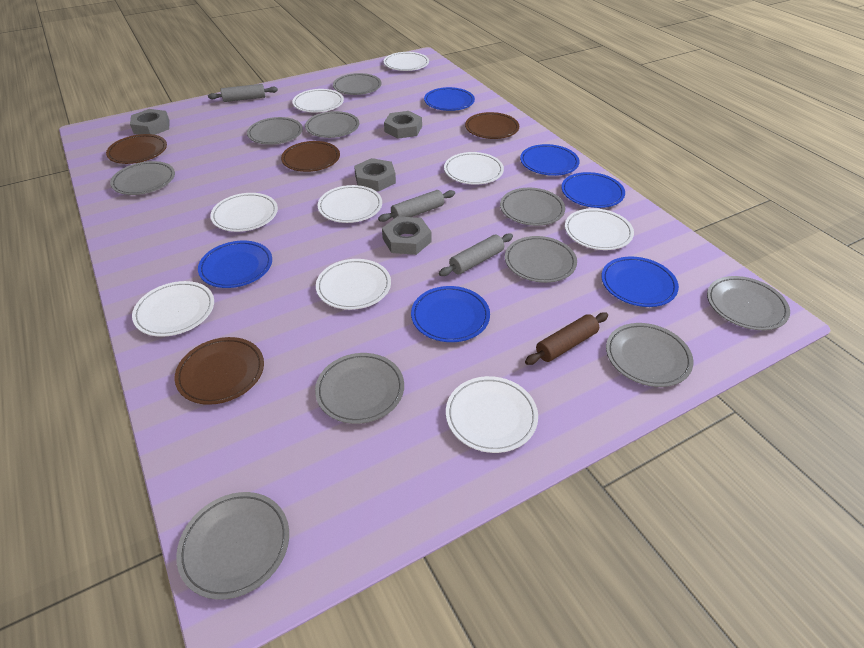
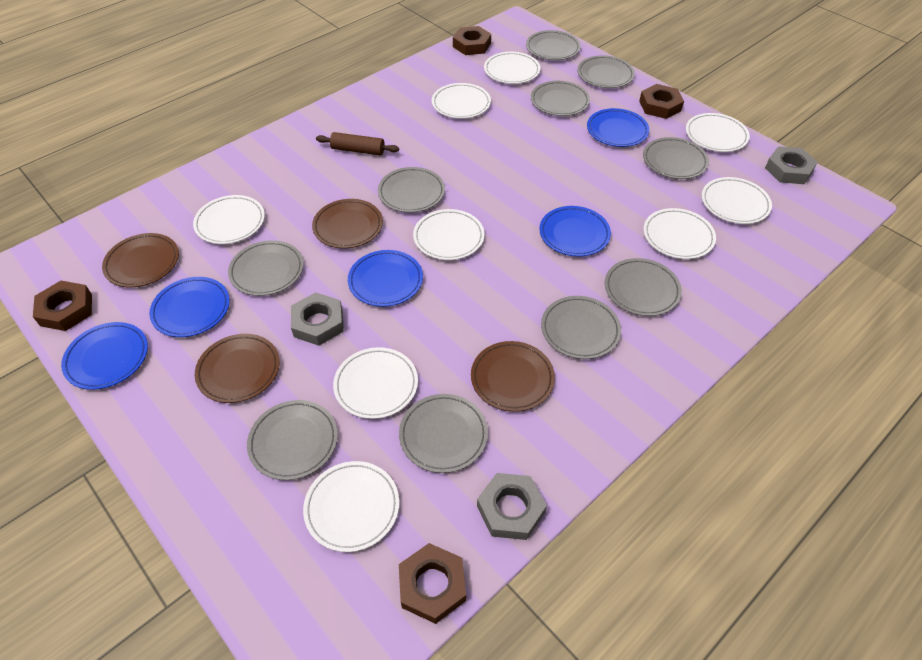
blue plate: [198,241,272,288] [411,286,490,342] [424,87,475,111] [520,144,580,176] [561,172,625,208] [601,256,679,307] = 6 -> [61,322,148,390] [149,277,230,337] [348,250,423,307] [539,206,611,257] [587,108,649,147] = 5
brown nut: none = 0 -> [33,281,92,331] [399,543,466,624] [453,26,491,55] [639,84,684,119] = 4
grey nut: [130,109,170,135] [354,158,396,191] [382,216,431,255] [384,111,422,139] = 4 -> [291,292,344,346] [477,473,547,540] [765,146,818,184] = 3
grey rolling pin: [208,84,278,102] [378,190,455,222] [439,233,513,276] = 3 -> none = 0

